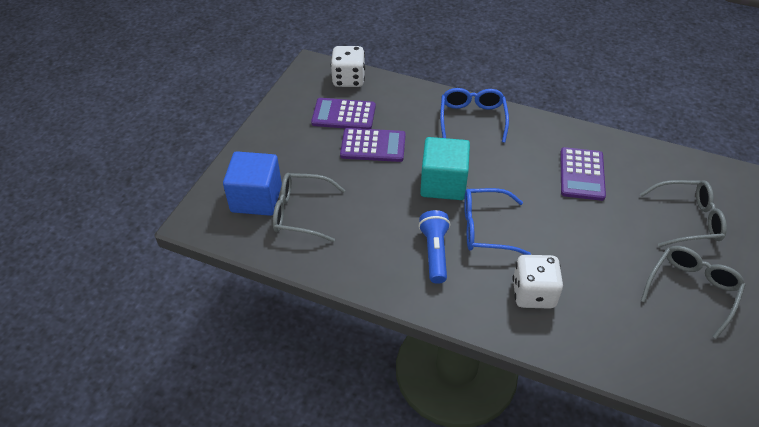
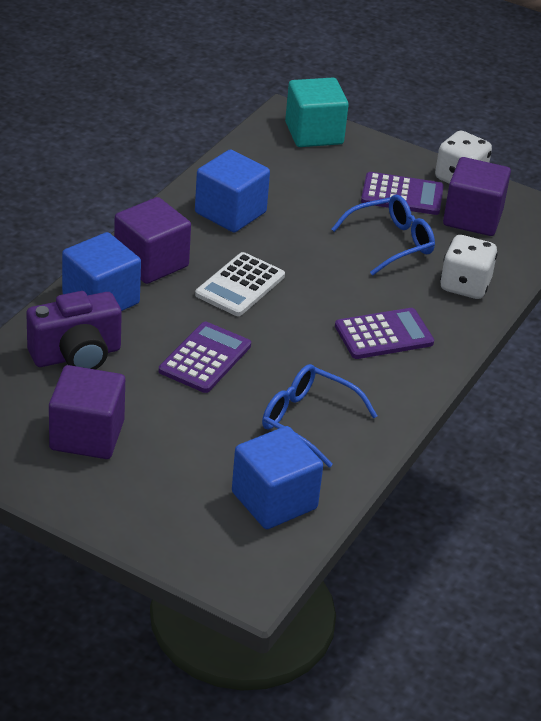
blue cube: [223,151,282,216] = 1 -> [62,232,141,311] [195,149,270,232] [232,426,323,529] = 3
blue flashlight: [418,210,450,284] = 1 -> none = 0
grey glasses: [273,173,345,242] [640,180,727,247] [641,246,745,339] = 3 -> none = 0
purple camera: none = 0 -> [26,291,122,370] = 1
purple cube: none = 0 -> [49,365,125,459] [114,197,191,284] [443,157,511,236] = 3
white calculator: none = 0 -> [195,252,285,316] = 1

